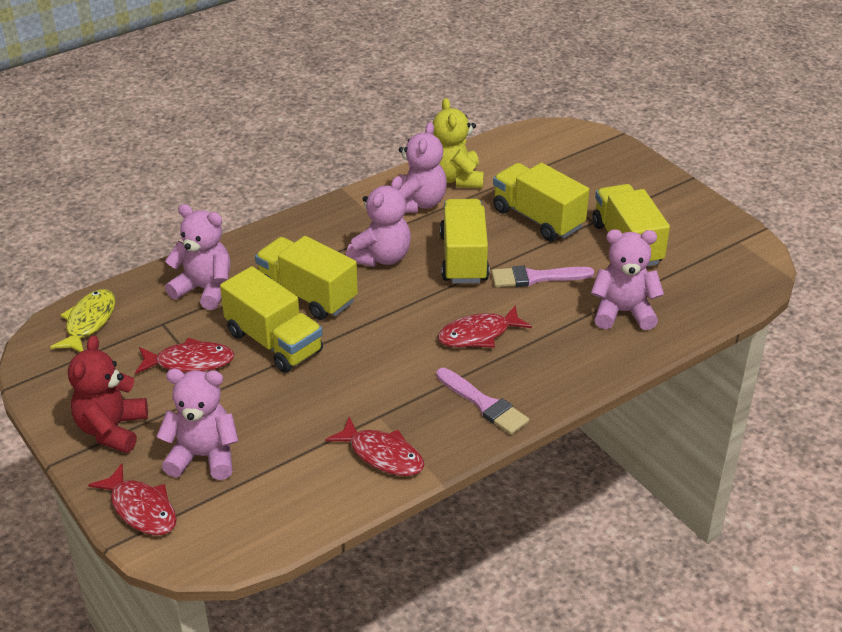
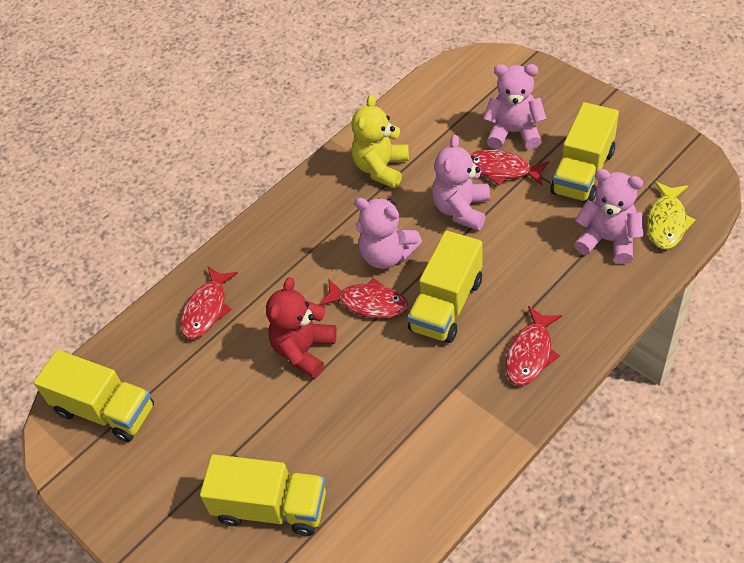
pink brush: [436,368,529,435] [491,266,594,287] = 2 -> none = 0
pink teddy bear: [156,369,239,480] [165,204,230,310] [346,176,411,267] [399,122,447,213] [591,229,664,330] = 5 -> [355,198,422,269] [432,135,490,231] [483,64,547,149] [574,169,643,264] = 4
yellow truck: [220,266,323,373] [255,236,358,320] [440,199,490,283] [493,163,589,241] [592,184,670,267] = 5 -> [34,350,154,442] [200,454,326,536] [408,231,483,343] [550,102,619,202] = 4

